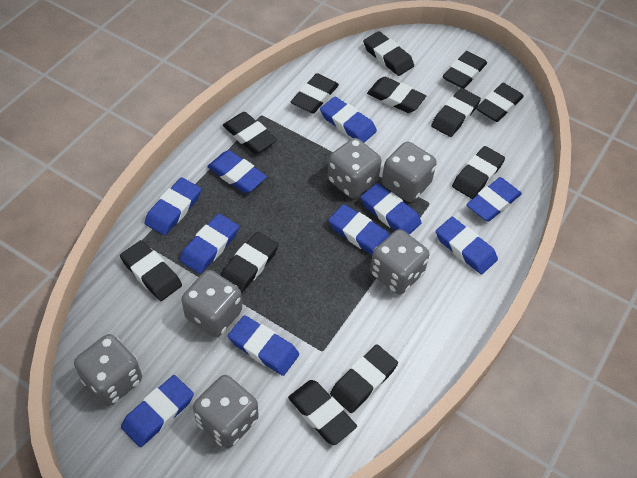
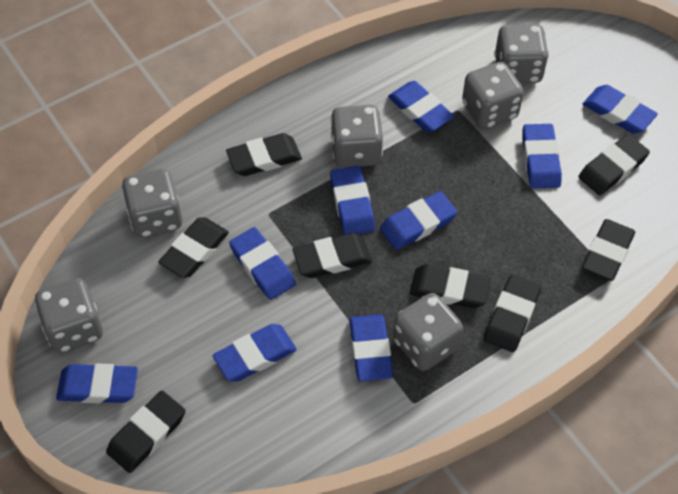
black eraser: [120,240,182,301] [221,232,278,293] [223,112,277,154] [288,380,357,445] [291,73,339,114] [330,344,398,413] [363,31,414,76] [367,77,426,113] [431,88,481,137] [442,51,487,89] [452,146,505,199] [476,83,524,122] = 12 -> [106,390,186,473] [158,217,229,278] [226,133,302,176] [293,233,372,278] [410,264,491,308] [484,274,541,352] [578,134,650,195] [582,219,635,281] = 8
blue eraser: [121,375,194,447] [144,177,201,235] [180,213,239,274] [207,150,267,193] [228,315,299,376] [320,97,377,142] [328,204,390,255] [361,183,421,235] [436,217,498,275] [466,177,522,222] = 10 -> [56,363,138,403] [213,324,297,382] [229,227,296,300] [330,166,375,235] [349,314,393,381] [380,191,457,250] [388,81,454,132] [522,124,562,189] [583,85,658,134] = 9

